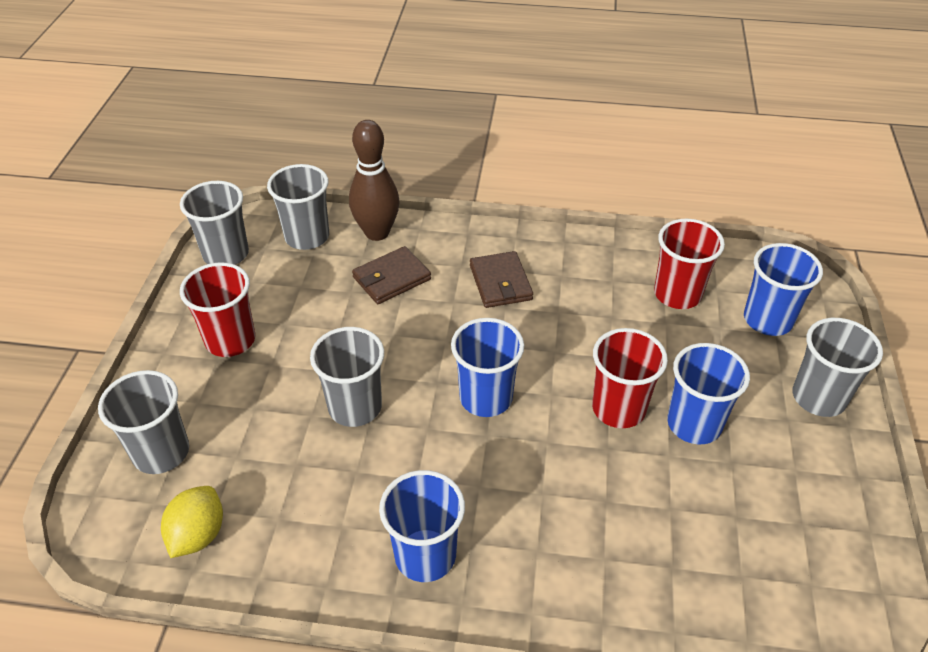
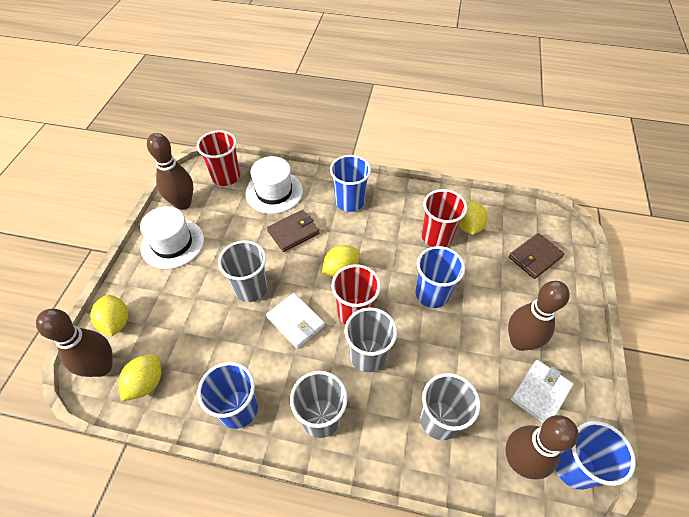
brown bowling pin: [349,120,399,241] = 1 -> [36,309,113,377] [147,133,193,210] [505,415,579,479] [508,281,570,351] = 4
grey cup: [98,370,189,474] [180,181,249,265] [267,164,329,250] [310,327,384,427] [793,318,883,417] = 5 -> [218,240,268,302] [290,371,348,438] [344,307,397,372] [420,373,480,440] = 4
white hat: none = 0 -> [140,206,204,269] [245,156,303,214] = 2
white wallet: none = 0 -> [266,293,325,349] [511,360,573,423] = 2
yellow lemon: [161,486,223,558] = 1 -> [90,295,128,336] [118,354,161,401] [322,245,360,277] [459,201,488,235] = 4

